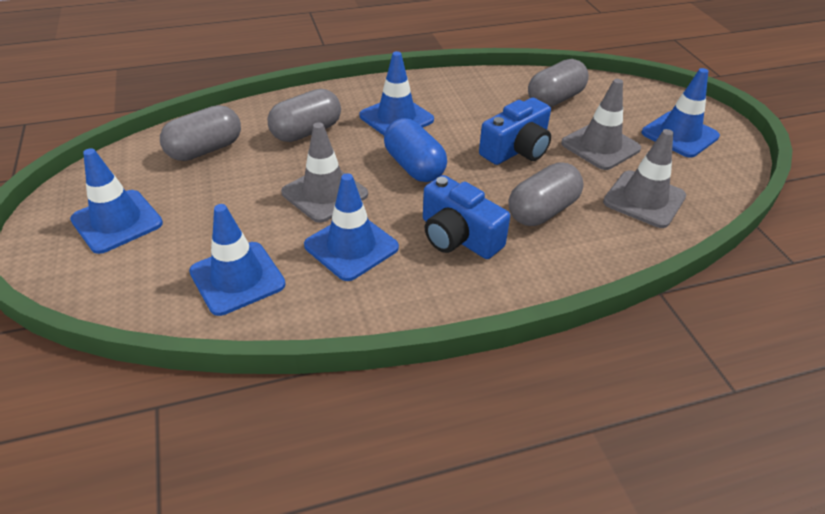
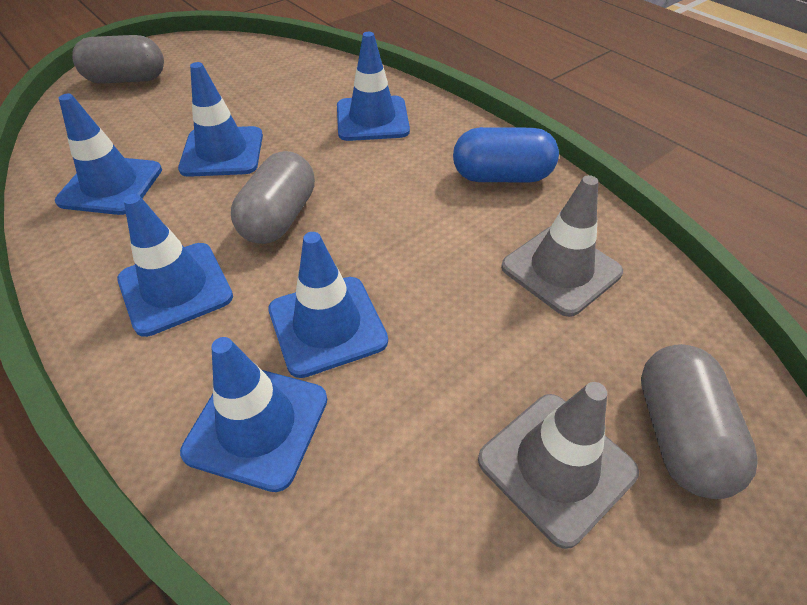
blue camera: [423,175,510,259] [479,98,551,165] = 2 -> none = 0
blue traffic cone: [70,148,163,254] [189,204,286,316] [304,173,399,281] [359,51,434,135] [642,68,720,158] = 5 -> [55,94,162,215] [117,194,233,337] [178,62,263,177] [180,337,327,492] [268,232,388,378] [337,32,410,141] = 6
grey capsule: [160,105,241,161] [267,89,341,142] [508,162,584,226] [528,59,589,107] = 4 -> [72,35,164,84] [231,151,315,244] [641,344,758,499] = 3
grey traffic cone: [281,122,368,223] [561,79,641,170] [603,129,686,228] = 3 -> [478,382,639,549] [501,175,623,317] = 2

